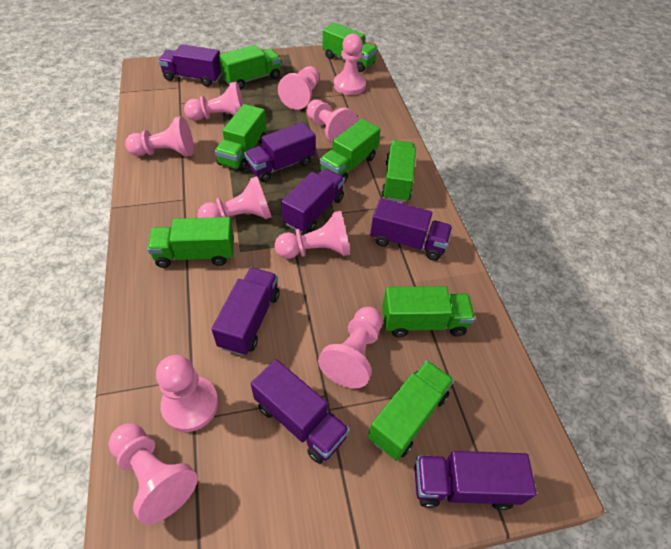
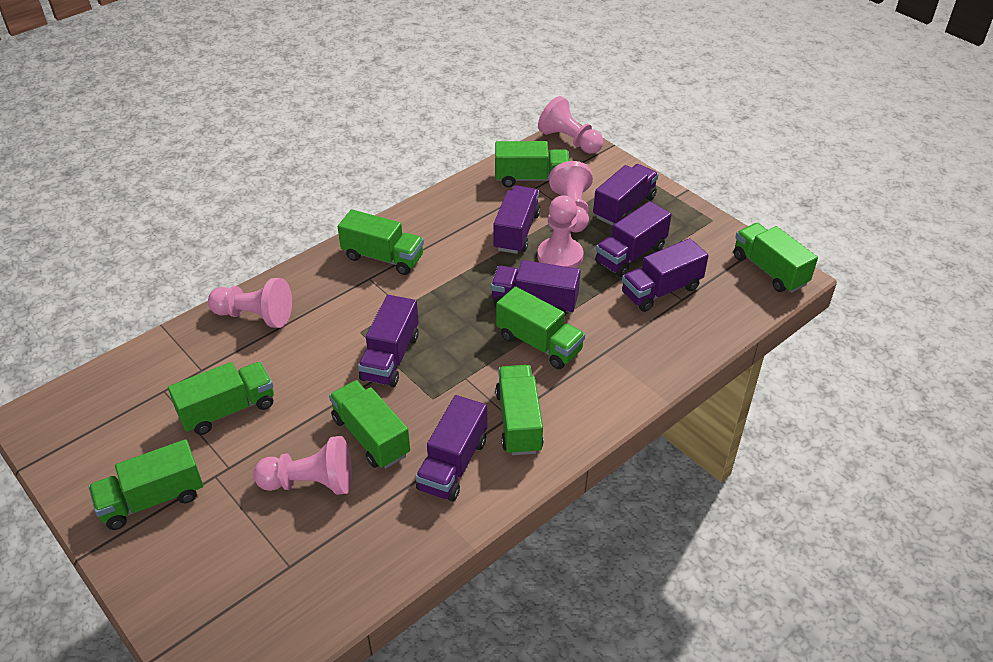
pink pawn: [109,423,198,524] [125,116,194,157] [156,355,219,432] [184,82,244,121] [197,176,272,219] [275,211,350,259] [278,66,320,110] [306,99,358,144] [318,307,383,388] [334,34,366,95] = 10 -> [208,278,292,328] [253,436,352,495] [538,96,603,154] [538,195,583,268] [549,161,593,232] = 5

